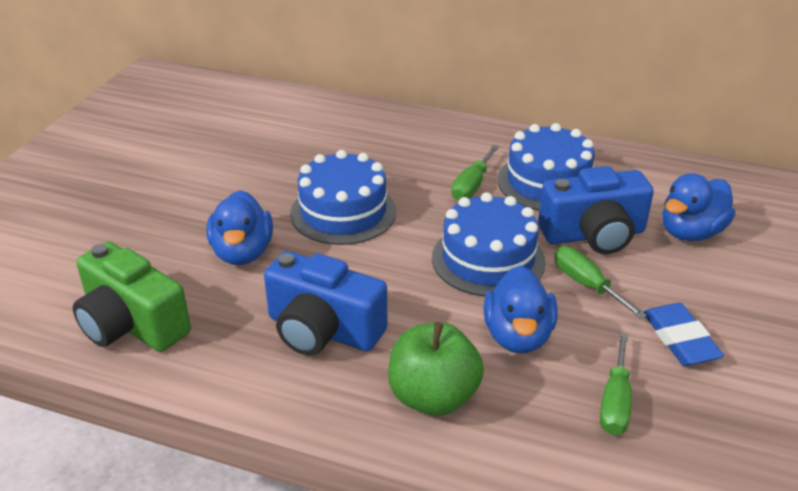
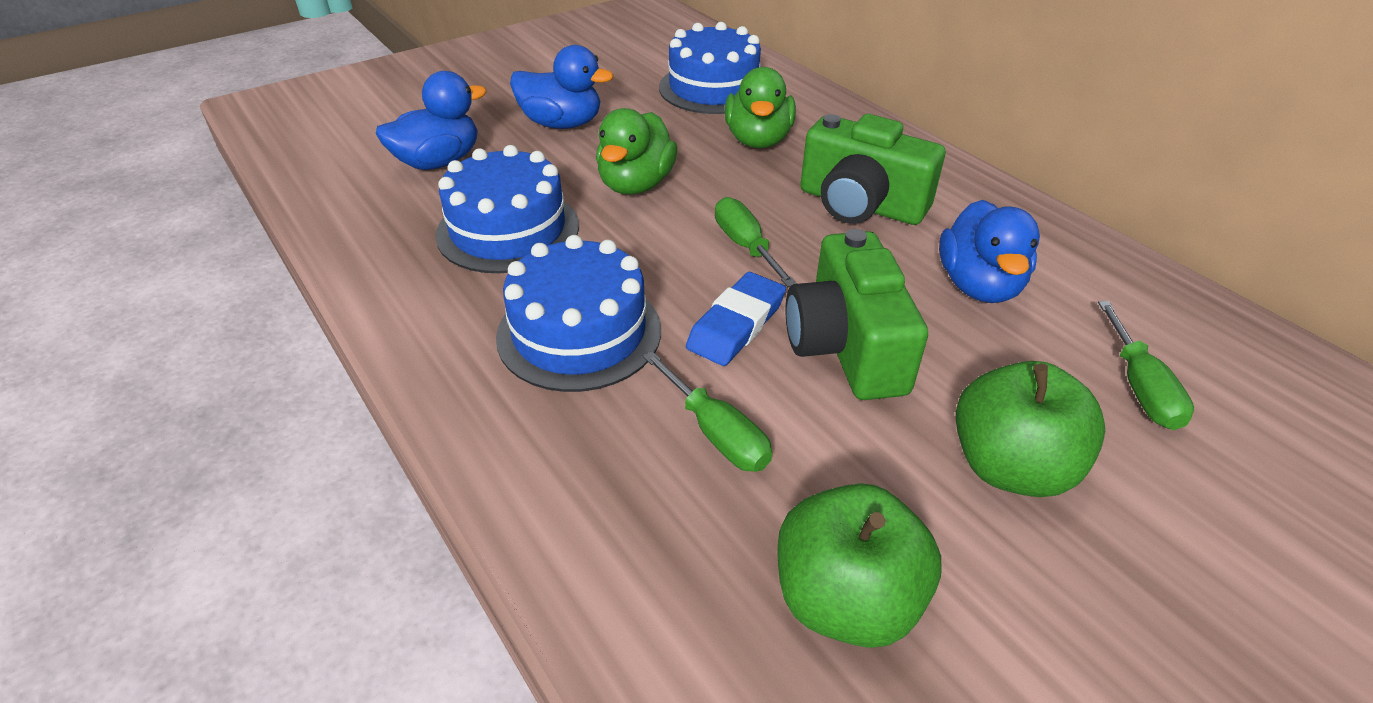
blue camera: [264,251,388,355] [538,166,654,254] = 2 -> none = 0
green apple: [388,322,484,416] = 1 -> [777,483,942,648] [956,361,1105,497] = 2
green camera: [73,241,191,352] = 1 -> [786,229,928,400] [800,114,945,225] = 2
green duck: none = 0 -> [596,108,677,195] [725,67,796,148] = 2

